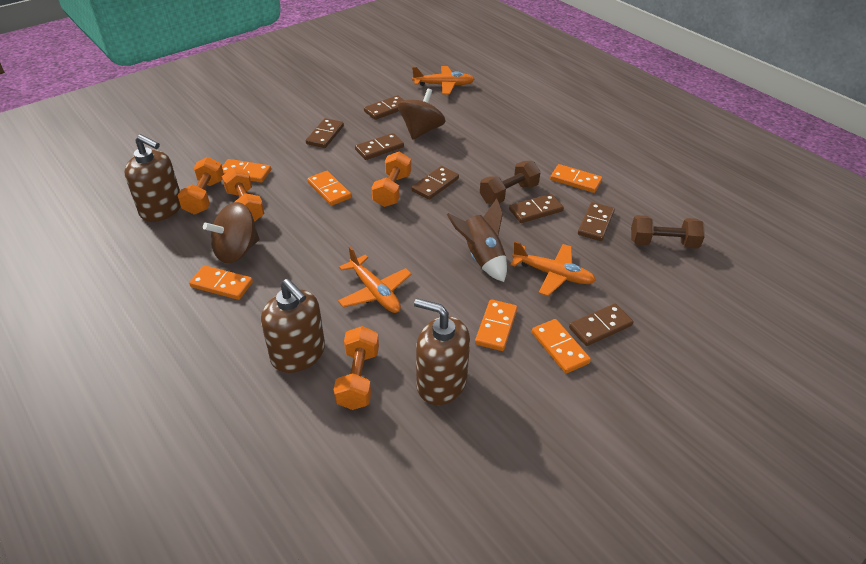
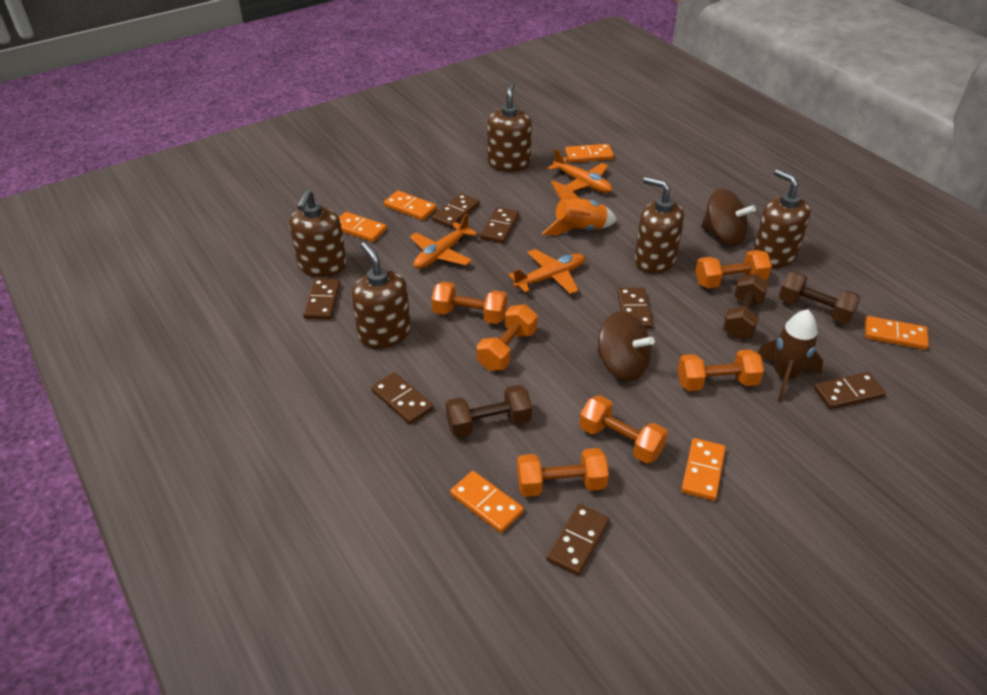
brown dumbbell: [480,161,541,204] [631,215,705,249] = 2 -> [446,385,532,438] [723,274,769,339] [779,271,861,324] = 3
brown soap dispenser: [124,134,181,222] [261,279,325,373] [414,298,470,405] = 3 -> [289,190,347,277] [352,242,411,348] [487,82,532,172] [634,177,684,274] [753,169,811,268] = 5
orange dumbbell: [177,157,224,215] [222,167,265,222] [334,326,379,410] [371,152,411,207] = 4 -> [431,282,507,324] [477,304,538,371] [517,448,609,497] [579,395,668,464] [677,349,764,391] [695,250,772,288] = 6
orange rocket: none = 0 -> [542,181,617,235] = 1

